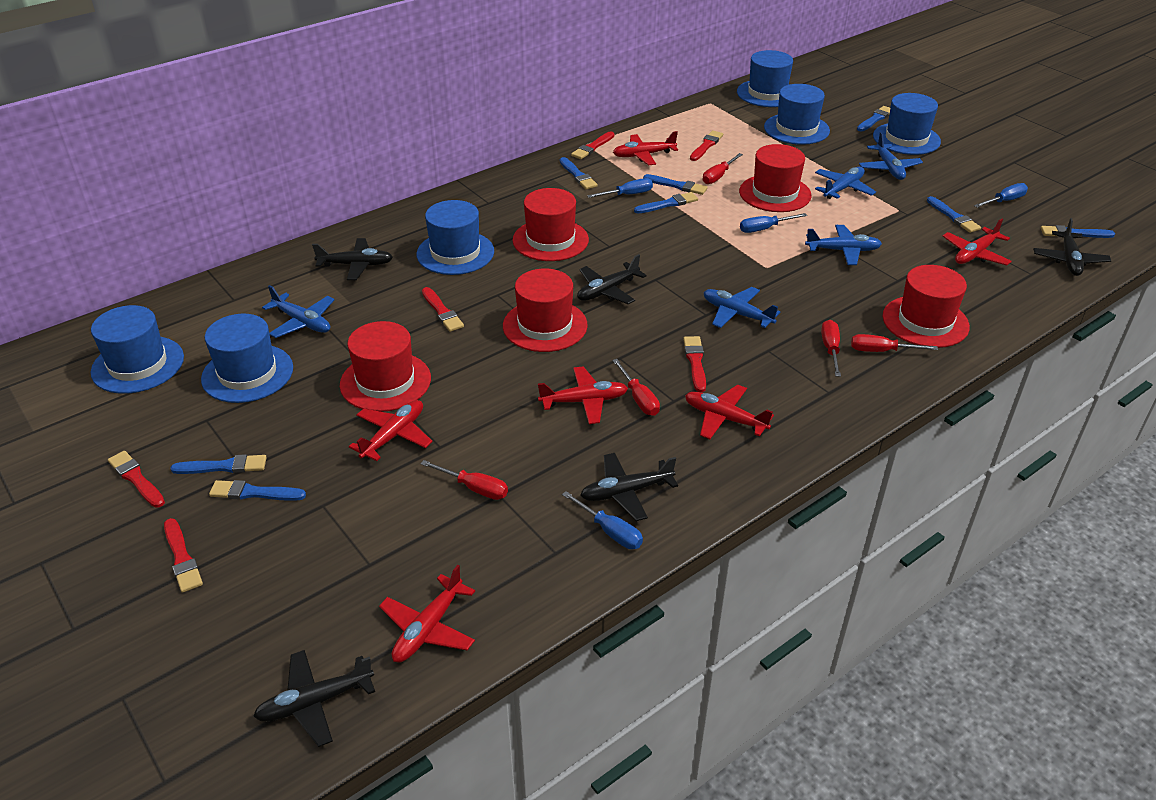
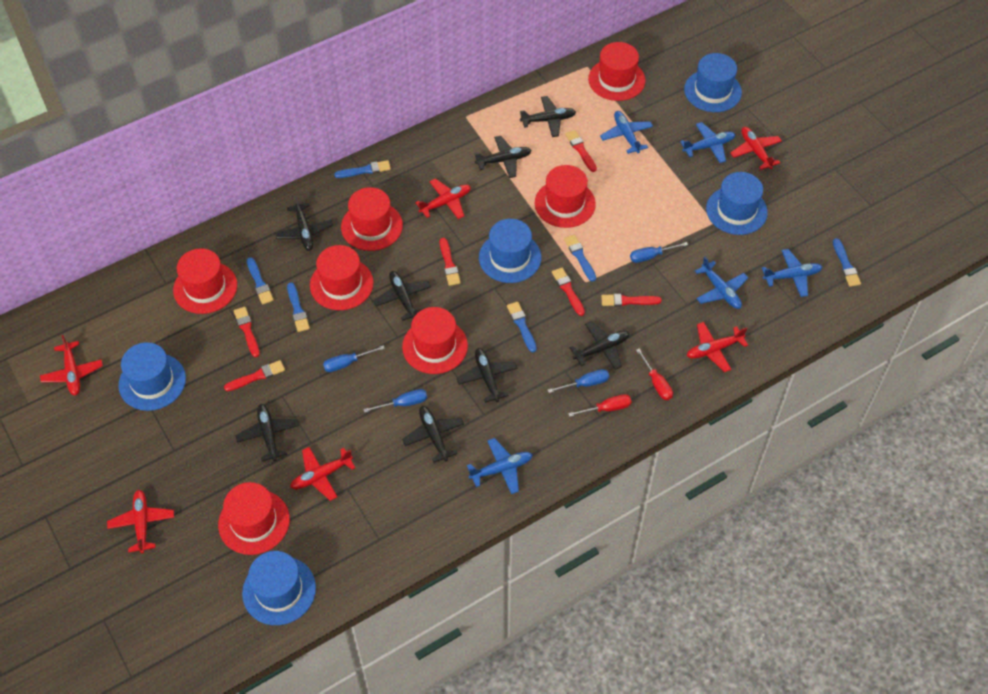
black plane: [253,650,375,747] [312,238,393,280] [577,254,647,304] [580,453,678,521] [1033,218,1111,276] = 5 -> [236,404,299,461] [275,196,333,251] [373,271,431,321] [402,406,464,463] [456,348,518,403] [474,136,532,178] [520,96,576,137] [569,321,629,370] = 8
blue brush: [170,454,267,474] [209,480,306,501] [560,157,598,190] [634,192,698,213] [643,174,708,195] [857,106,890,131] [927,196,981,233] [1041,225,1115,238] = 8 -> [247,257,274,304] [287,282,310,332] [334,160,391,178] [507,302,537,352] [564,235,596,282] [833,238,861,287] = 6
blue hat: [91,305,184,394] [201,314,293,403] [417,200,494,275] [737,50,793,107] [764,84,830,145] [873,93,941,155] = 6 -> [118,342,186,411] [242,551,316,625] [479,219,541,283] [684,53,742,112] [706,172,768,235] = 5
red hat: [340,321,431,412] [503,268,588,352] [513,188,589,261] [739,144,812,212] [882,265,970,348] = 5 -> [173,248,237,314] [218,482,290,555] [310,245,374,310] [341,187,403,251] [402,307,468,374] [535,165,596,228] [588,42,645,101] = 7
red screwdriver: [420,460,508,500] [612,359,660,416] [703,153,743,184] [821,320,841,377] [851,334,938,352] = 5 -> [568,394,632,417] [636,349,673,400] = 2

